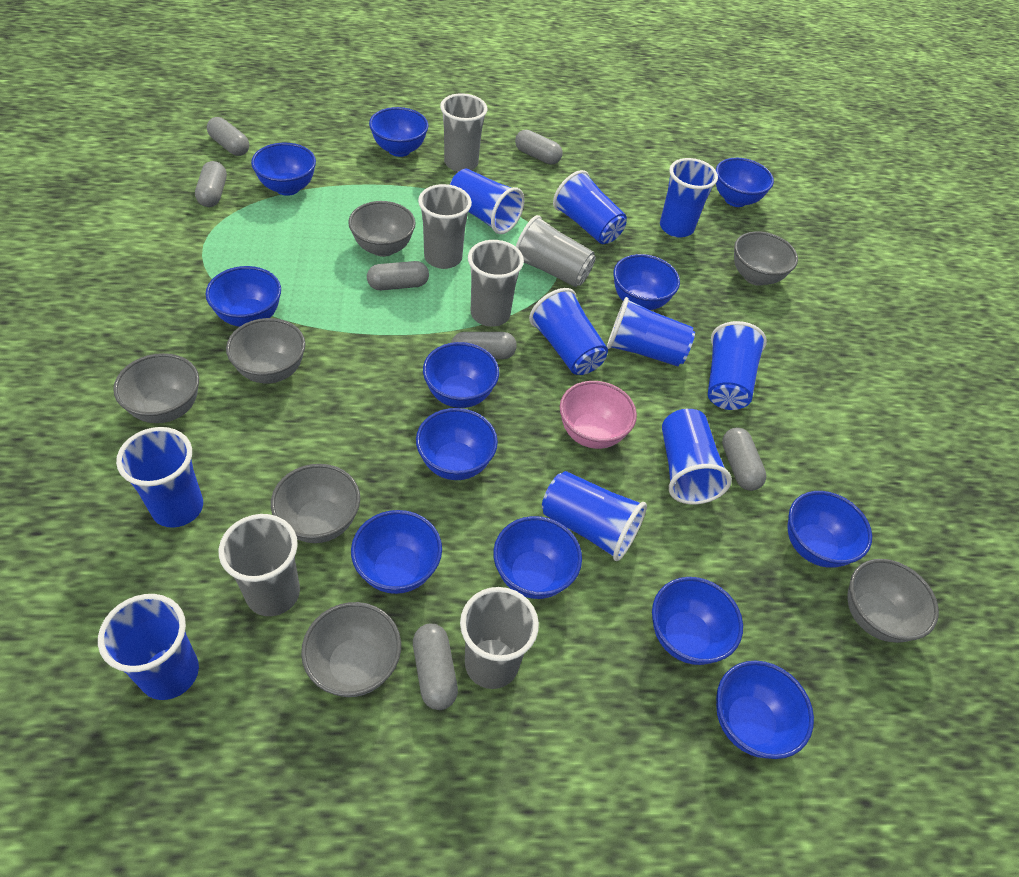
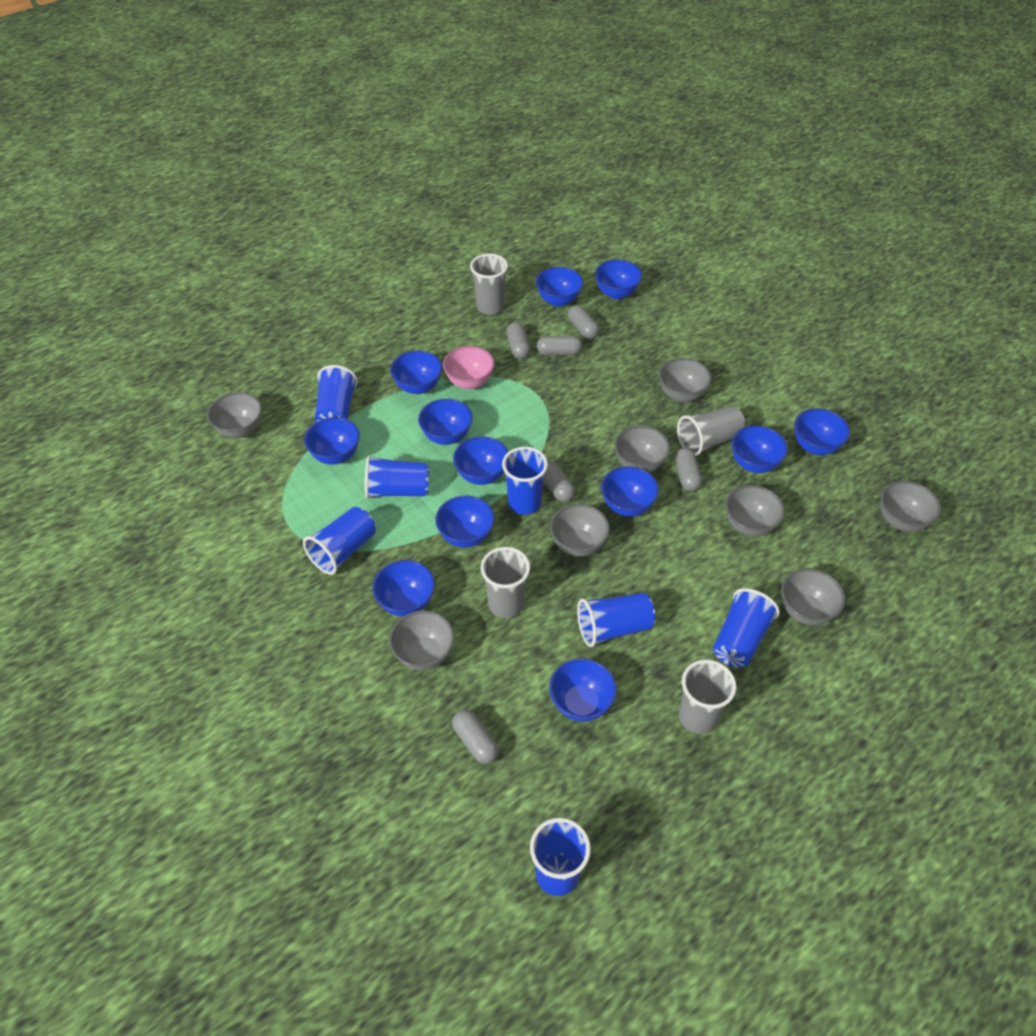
blue cup: [98,594,199,700] [116,427,203,528] [450,169,524,234] [529,288,608,375] [542,471,647,561] [553,170,627,244] [607,297,695,366] [660,158,718,237] [662,409,732,505] [708,321,767,410] = 10 -> [303,507,376,575] [315,365,358,422] [365,455,429,499] [502,447,548,515] [530,818,591,896] [577,593,656,647] [713,588,780,668] = 7
grey bowl: [113,353,199,423] [226,318,305,383] [271,464,360,543] [301,602,401,697] [348,201,416,257] [734,231,798,286] [847,559,939,643] = 7 -> [207,392,262,438] [389,610,454,670] [550,504,610,557] [614,426,670,473] [659,358,711,402] [725,485,785,536] [781,568,845,625] [881,481,941,532] = 8
grey capsule: [195,161,227,207] [207,117,249,156] [367,261,429,290] [413,624,458,710] [451,332,517,359] [515,130,563,165] [722,428,766,491] = 7 -> [452,710,499,764] [506,322,530,359] [537,336,582,355] [543,461,575,502] [568,305,599,339] [675,448,702,492] = 6
grey cup: [219,514,300,616] [418,184,472,269] [440,93,487,172] [460,587,539,689] [468,240,524,327] [516,215,596,287] = 6 -> [470,254,508,315] [481,547,530,618] [677,406,745,456] [679,660,736,734] = 4

